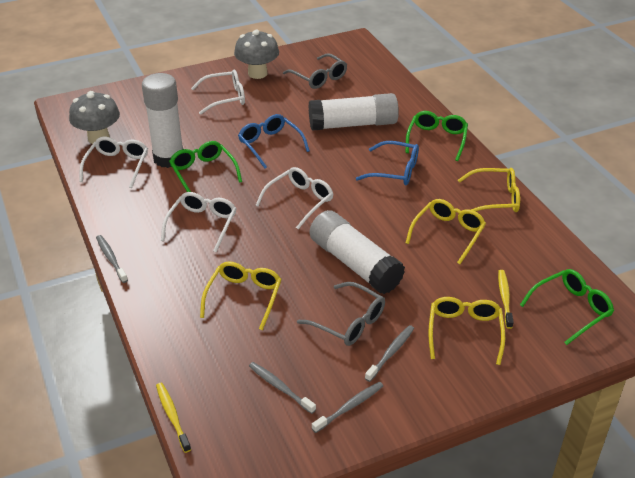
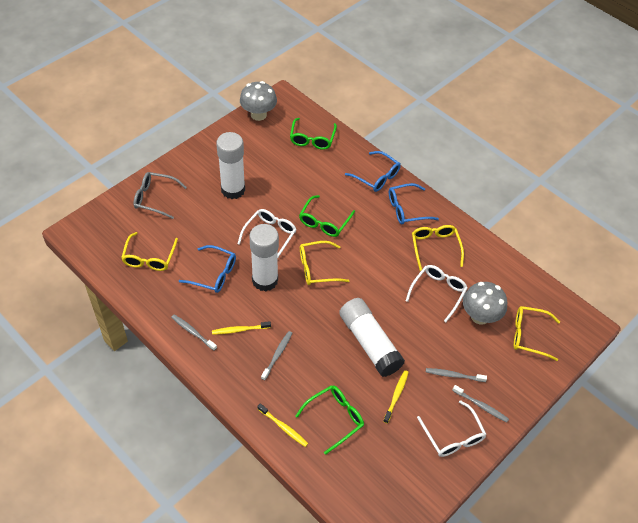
blue glasses: [238,114,310,169] [356,141,419,185] = 2 -> [179,245,236,293] [345,151,401,192] [389,183,439,224] = 3
grey glasses: [283,54,347,89] [297,282,385,346] = 2 -> [133,172,187,219] = 1
white glasses: [79,137,148,188] [161,192,237,252] [191,70,245,115] [255,167,333,229] = 4 -> [237,209,297,257] [406,265,468,322] [417,400,487,457] = 3
yellow toothbrush: [156,383,191,453] [498,270,514,329] = 2 -> [212,321,271,335] [257,403,308,447] [383,370,409,423] = 3

